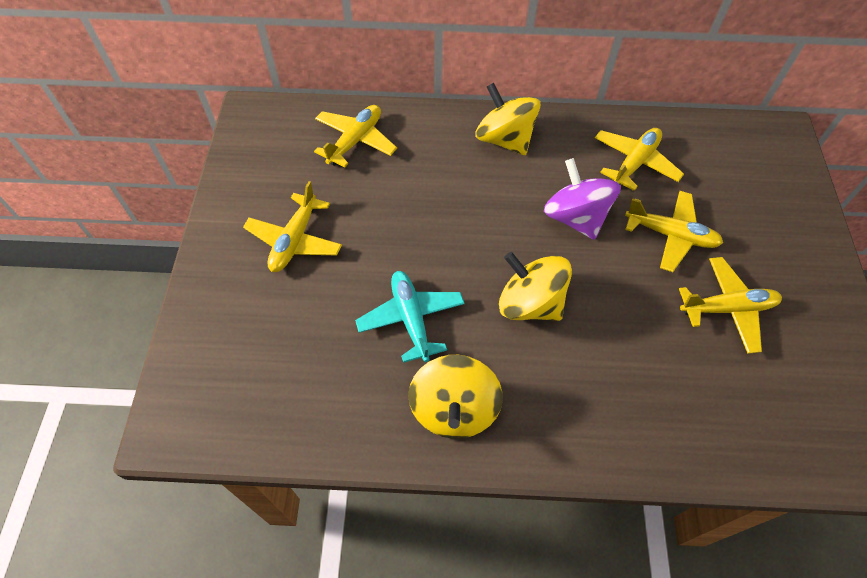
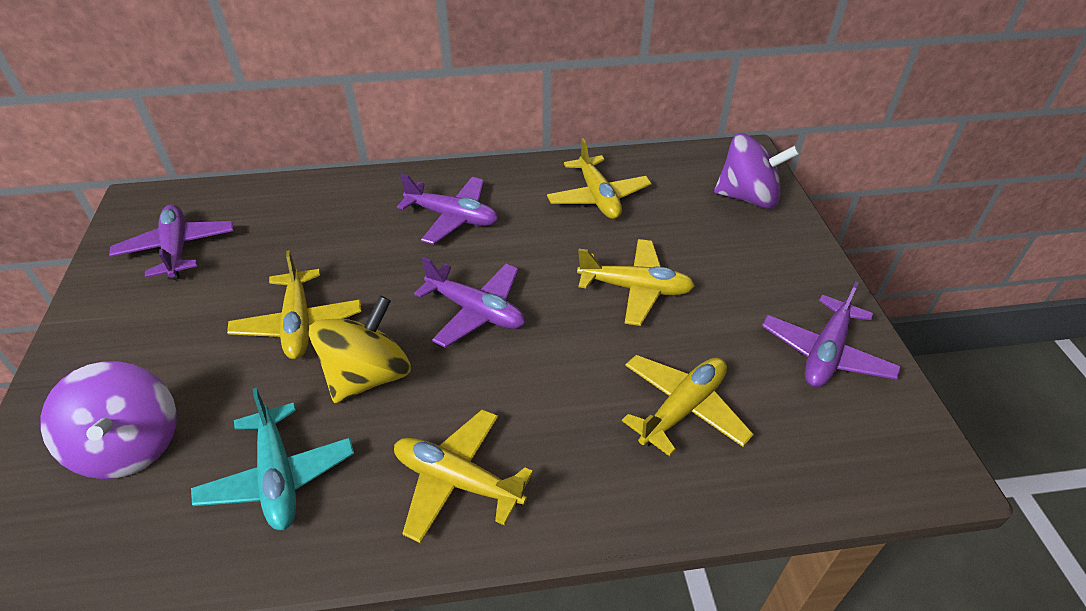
purple plane: none = 0 -> [109,204,233,280] [397,174,498,245] [414,257,525,348] [762,281,901,387] = 4
purple spinning top: [544,158,621,240] = 1 -> [40,361,177,479] [714,133,799,209] = 2
yellow spinning top: [408,355,503,439] [475,83,541,155] [499,252,572,321] = 3 -> [309,295,411,403] = 1

